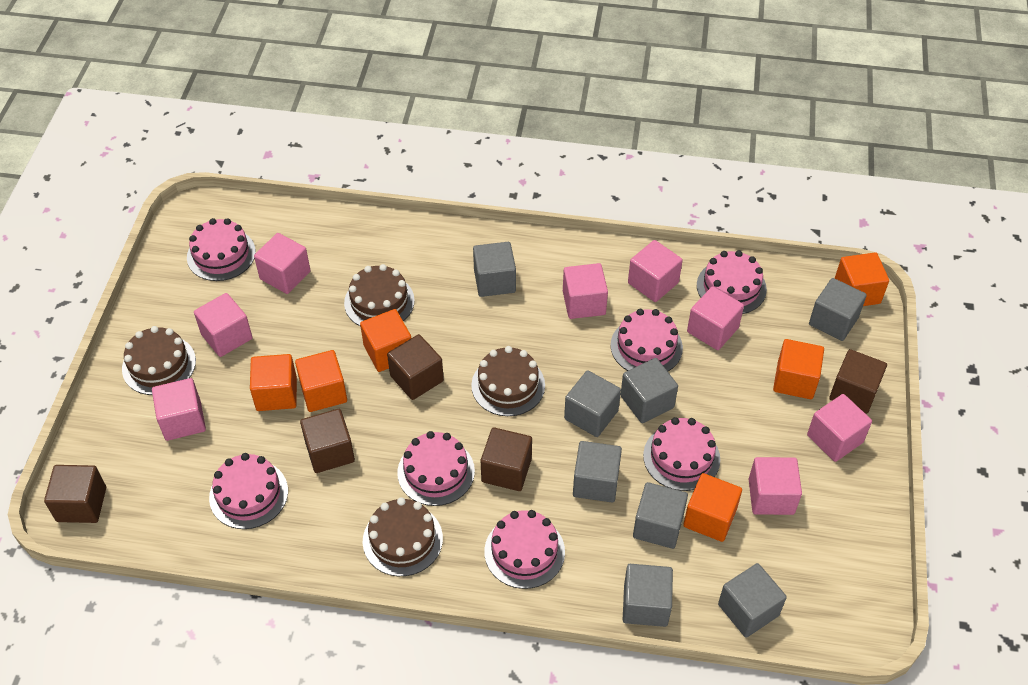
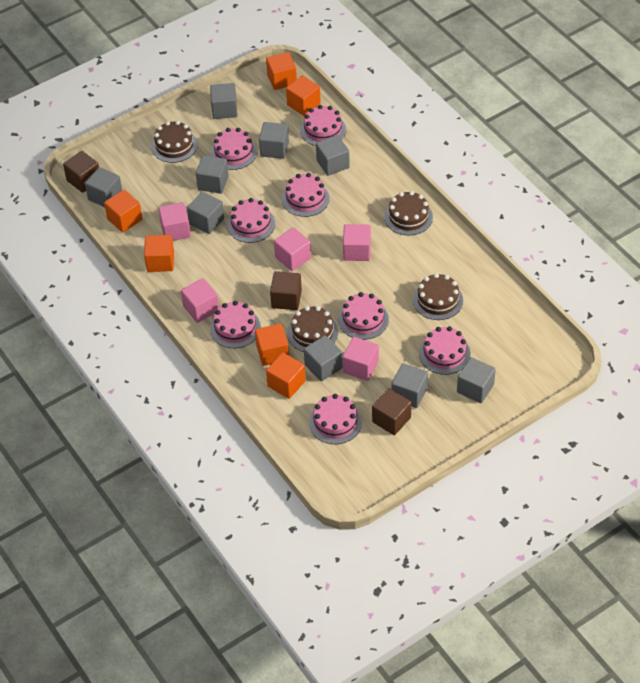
brown cube: [44,465,106,523] [300,409,355,473] [387,334,444,400] [481,427,532,491] [829,349,887,414] = 5 -> [63,151,99,193] [270,271,302,310] [372,388,411,435] = 3
grey cube: [473,242,516,297] [564,370,621,437] [573,441,622,502] [621,358,678,423] [623,564,673,627] [633,482,688,549] [718,563,787,638] [809,278,867,341] = 8 -> [85,167,122,207] [187,192,224,234] [196,155,229,194] [210,83,238,119] [259,122,289,159] [304,335,343,381] [316,135,350,176] [392,363,428,408] [457,357,496,403] = 9
pink cake: [187,218,256,281] [209,453,288,529] [397,431,475,506] [484,510,565,589] [611,309,683,371] [643,417,720,491] [697,250,767,314] = 7 -> [210,128,257,170] [210,301,261,348] [227,198,275,243] [282,173,330,217] [300,105,346,146] [309,394,362,444] [338,292,389,340] [419,326,471,375] = 8
pink cube: [152,378,206,441] [194,293,252,357] [254,233,311,294] [563,263,608,319] [628,240,683,302] [687,286,744,350] [749,457,802,515] [807,394,872,462] = 8 -> [158,202,191,241] [181,278,219,323] [274,227,311,271] [343,224,371,261] [343,337,379,381] = 5

